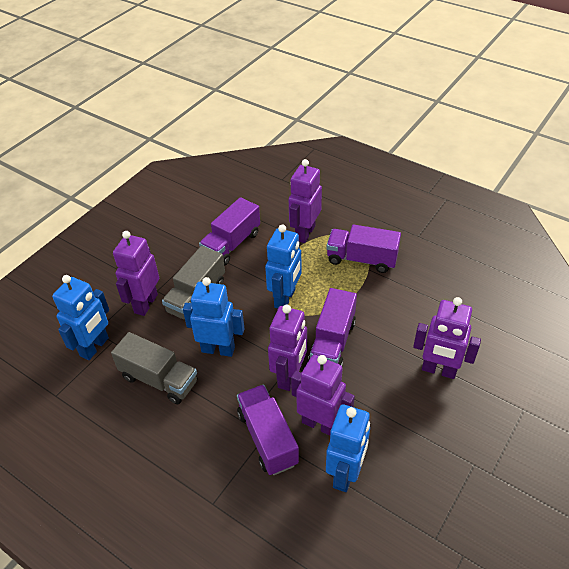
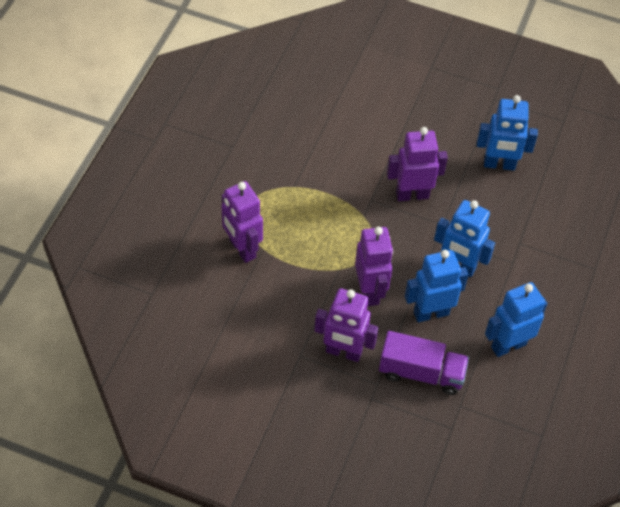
grey truck: [111,332,197,404] [162,246,225,320] = 2 -> none = 0
purple robot: [113,231,159,316] [268,305,307,391] [289,159,322,243] [291,355,355,436] [413,297,481,379] = 5 -> [222,181,263,263] [314,288,378,362] [355,227,393,306] [387,127,448,201] = 4
purple truck: [199,197,260,266] [237,385,299,475] [308,288,357,366] [326,224,401,273] = 4 -> [379,331,469,395] = 1

